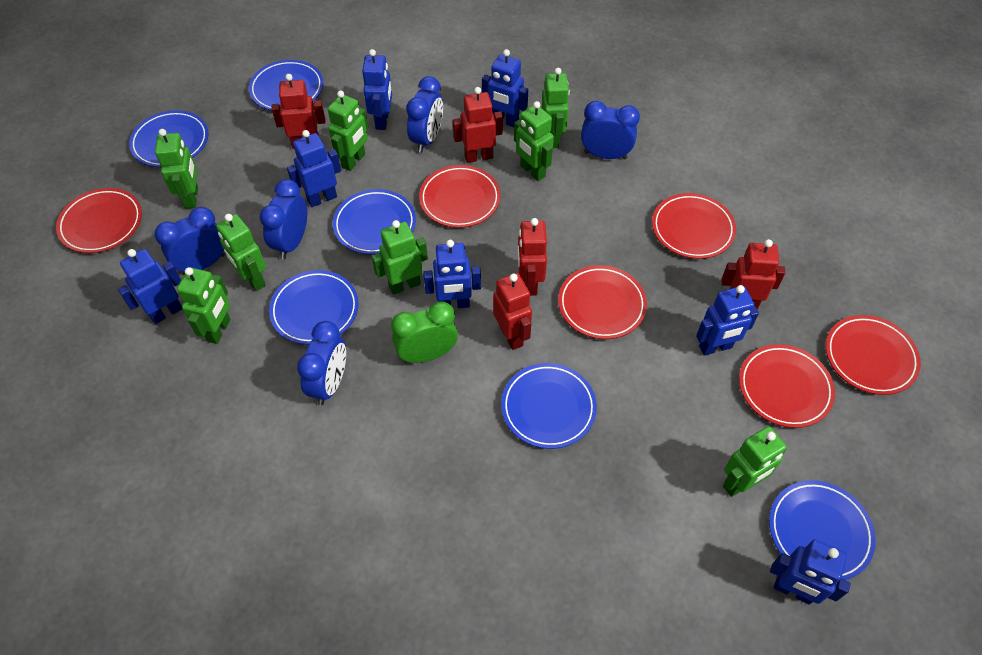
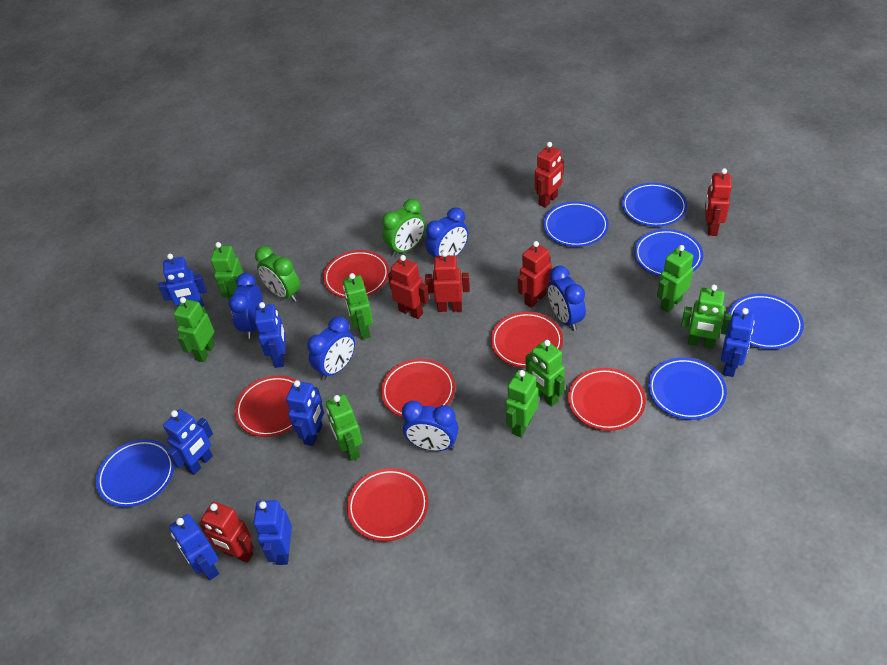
green clock: [391,301,458,363] = 1 -> [255,246,300,302] [382,199,425,257] = 2
red robot: [271,74,325,149] [453,87,503,163] [493,273,532,350] [517,218,547,296] [721,239,785,309] = 5 -> [199,502,254,563] [388,255,429,319] [425,251,470,312] [518,241,552,308] [535,142,564,208] [705,168,732,236] = 6

